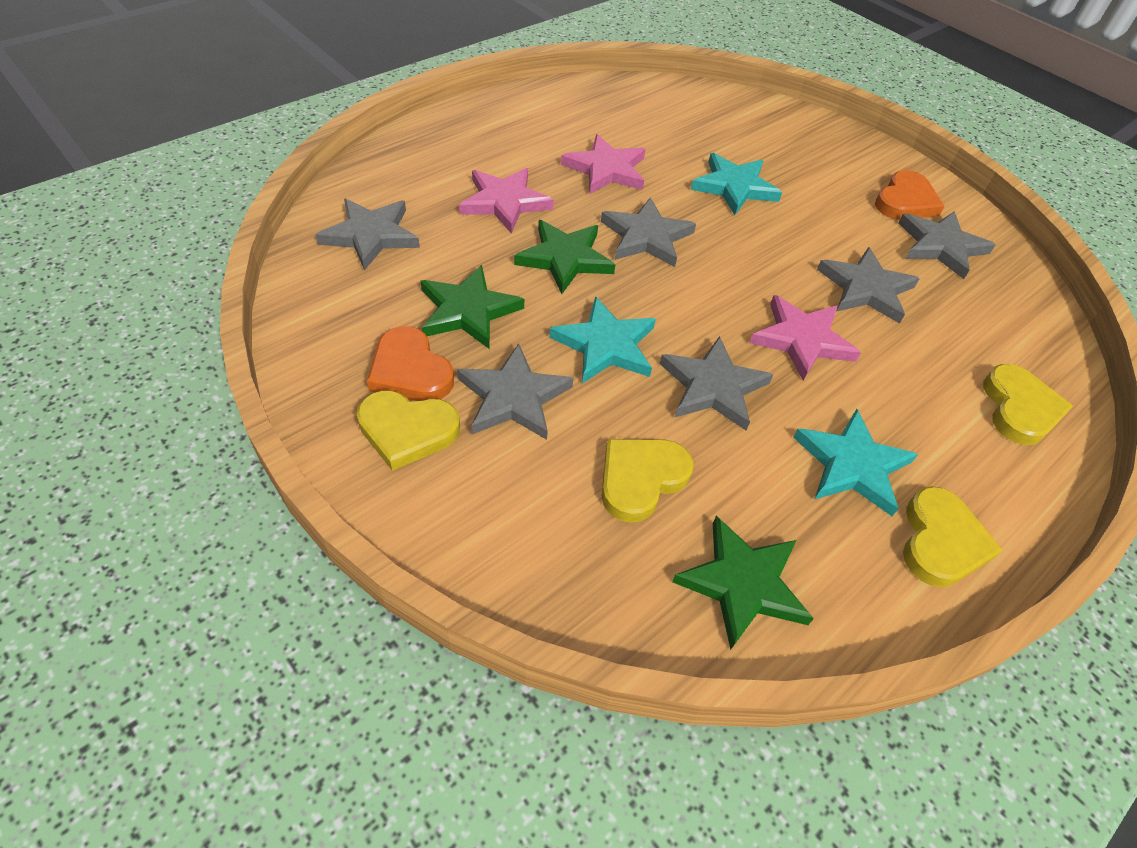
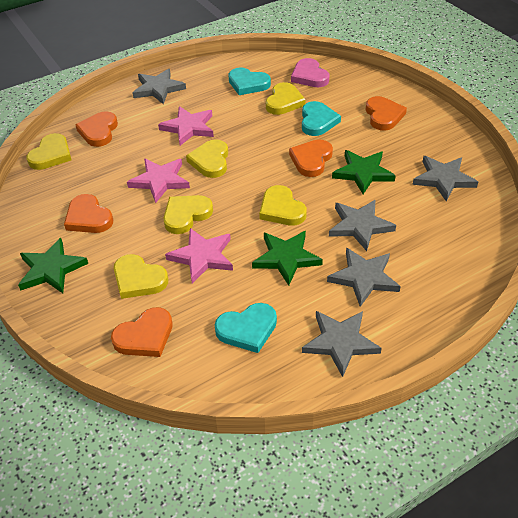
grey star: [316,199,420,271] [457,343,574,440] [601,197,696,267] [660,336,773,430] [817,247,920,324] [899,211,995,279] = 6 -> [133,69,186,104] [302,311,382,377] [327,248,401,307] [329,200,396,251] [412,156,478,202] = 5
orange heart: [367,326,454,401] [875,170,945,220] = 2 -> [64,194,113,233] [76,111,118,147] [111,307,173,357] [289,139,333,177] [366,96,407,131] = 5
pink heart: none = 0 -> [291,58,330,87] = 1
turquoise heart: none = 0 -> [215,303,277,353] [228,67,271,95] [302,101,341,136] = 3
turquoise star: [549,296,656,384] [691,153,782,215] [793,409,918,516] = 3 -> none = 0
yellow heart: [357,391,460,471] [602,439,694,523] [903,486,1003,587] [983,364,1073,445] = 4 -> [27,133,71,170] [114,254,168,299] [164,195,213,234] [186,139,228,178] [259,185,307,226] [266,82,306,115] = 6

